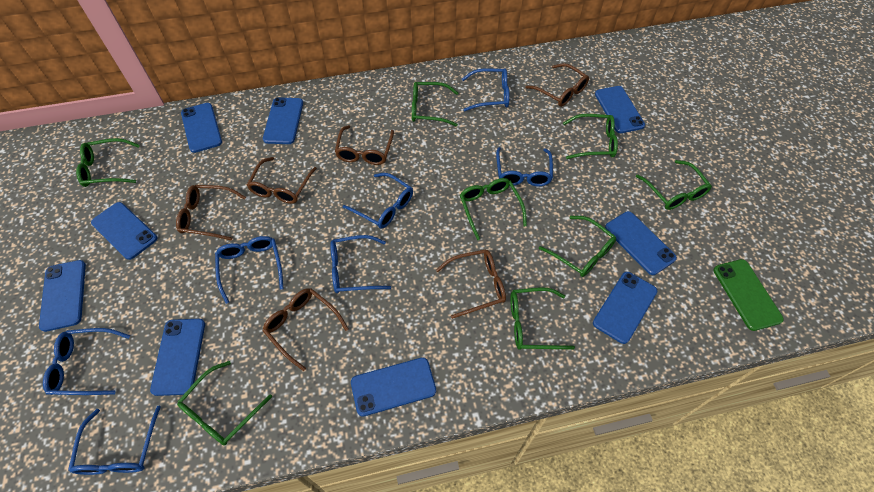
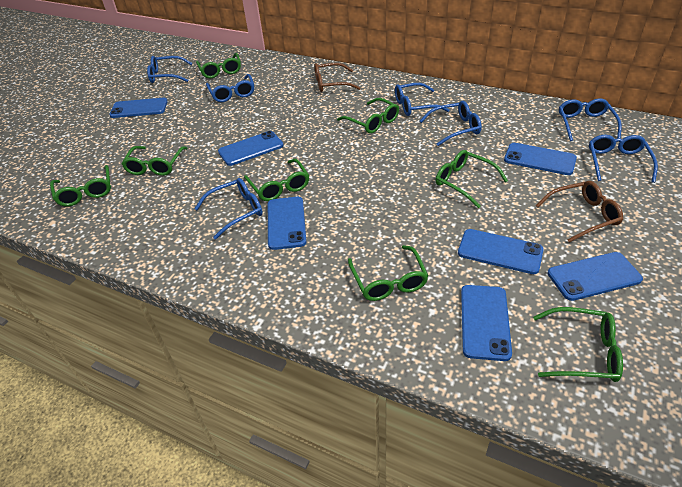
blue phone: [39,260,86,332] [91,202,157,260] [150,319,205,396] [181,103,222,153] [263,97,303,144] [351,357,436,417] [593,272,657,344] [595,86,645,133] [605,211,677,275] = 9 -> [109,98,168,118] [218,131,284,166] [268,197,306,250] [458,229,544,274] [461,285,512,361] [504,143,577,175] [547,252,643,301] = 7
brown glasses: [176,185,246,241] [247,157,317,204] [262,288,349,371] [335,125,394,165] [436,249,506,319] [525,63,589,107] = 6 -> [314,63,360,92] [536,181,623,243] = 2
green phone: [713,259,784,331] = 1 -> none = 0

